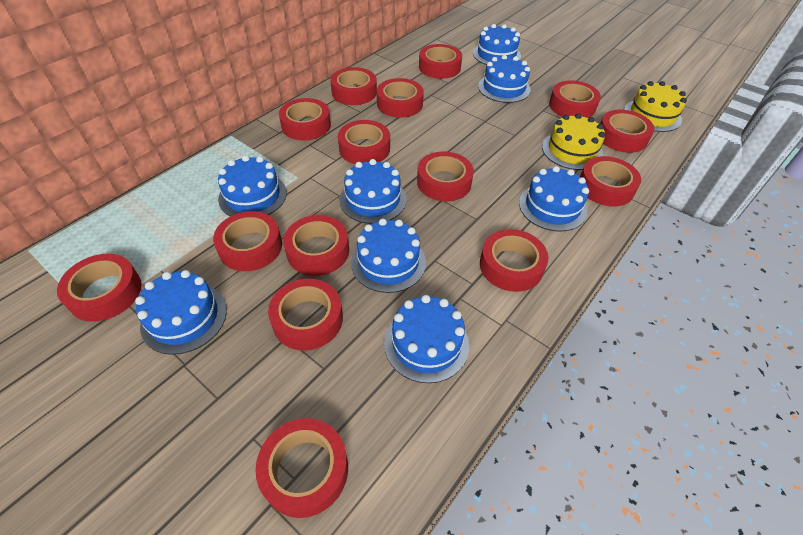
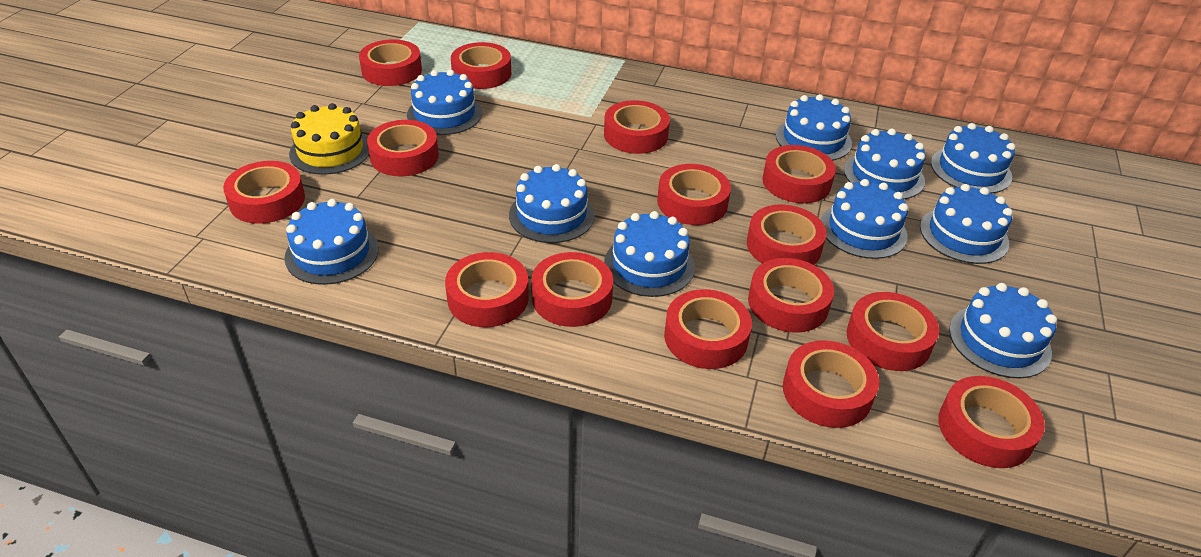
blue cake: [135,270,227,355] [218,155,287,216] [340,159,406,224] [351,218,426,293] [384,295,469,383] [473,24,521,65] [478,55,531,103] [519,166,589,232] = 8 -> [284,199,379,285] [407,70,482,135] [509,164,595,243] [604,211,695,297] [776,94,852,161] [821,179,908,259] [844,129,926,199] [920,184,1013,264] [931,123,1016,193] [949,283,1057,378] = 10
yellow cake: [542,113,605,170] [624,81,687,132] = 2 -> [289,103,369,175] = 1

